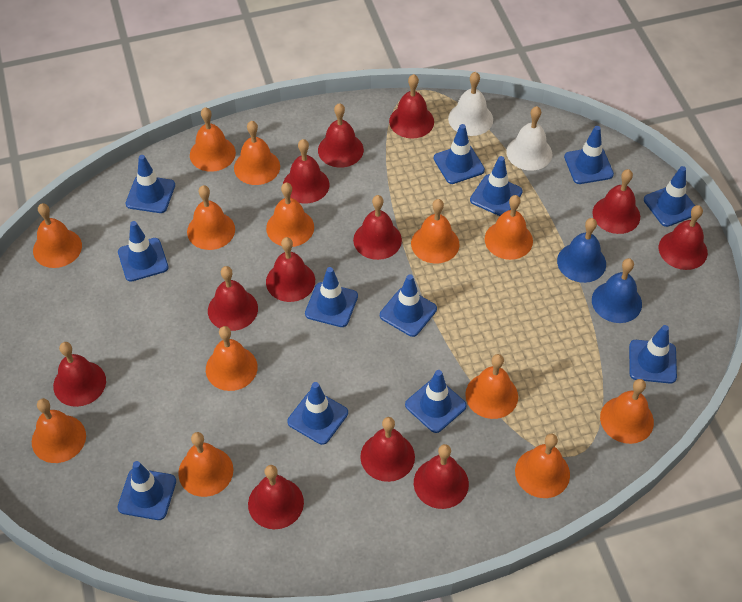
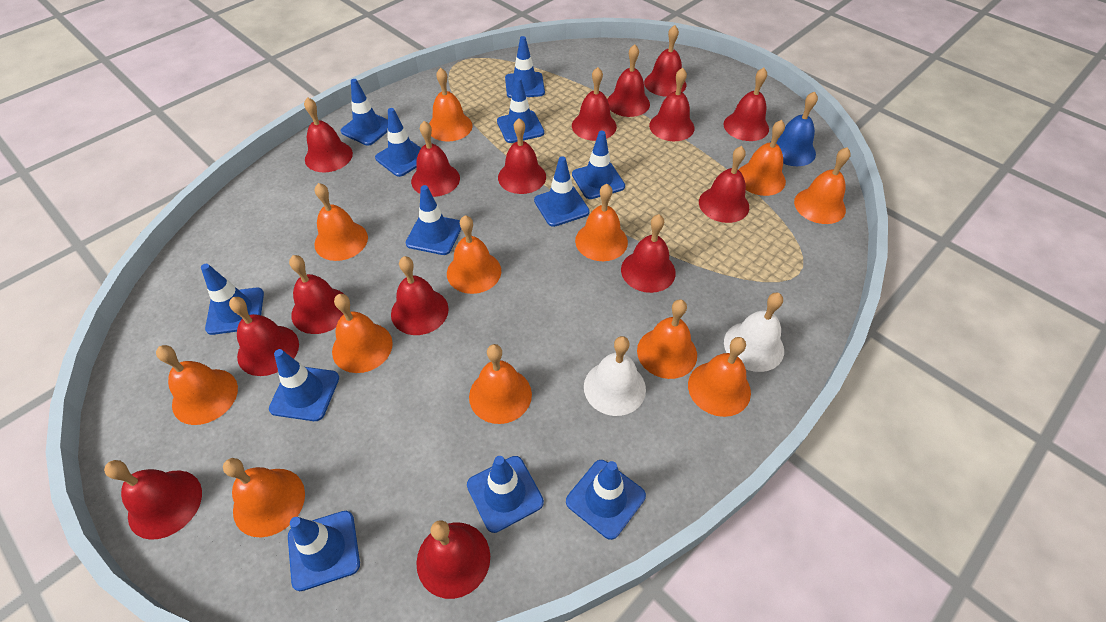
blue bell: [557,218,606,283] [592,258,642,323] = 2 -> [776,92,818,166] = 1
orange bell: [32,398,86,463] [33,203,82,268] [178,432,234,497] [187,185,235,250] [190,107,236,172] [206,326,258,391] [234,121,280,185] [266,182,314,247] [411,199,460,263] [465,354,518,419] [485,195,533,260] [515,434,570,498] [600,379,654,444] = 13 -> [156,345,238,425] [223,458,305,537] [314,183,368,261] [332,294,393,373] [429,68,473,142] [447,215,501,294] [469,344,532,424] [575,184,628,261] [637,299,697,379] [688,337,751,417] [739,120,786,196] [794,147,851,224] = 12
red bell: [53,342,106,407] [208,266,258,331] [248,465,304,529] [266,237,315,302] [283,139,330,204] [318,103,364,168] [353,195,402,260] [360,417,415,482] [389,74,434,139] [414,444,469,509] [592,169,640,234] [659,205,708,270] = 12 -> [104,460,202,540] [229,297,299,376] [289,255,344,334] [304,97,353,172] [391,256,449,335] [411,121,460,197] [416,520,490,599] [498,118,546,194] [572,67,617,141] [607,44,650,117] [621,214,676,293] [644,25,686,97] [649,68,694,141] [699,146,749,223] [723,68,769,141] = 15

